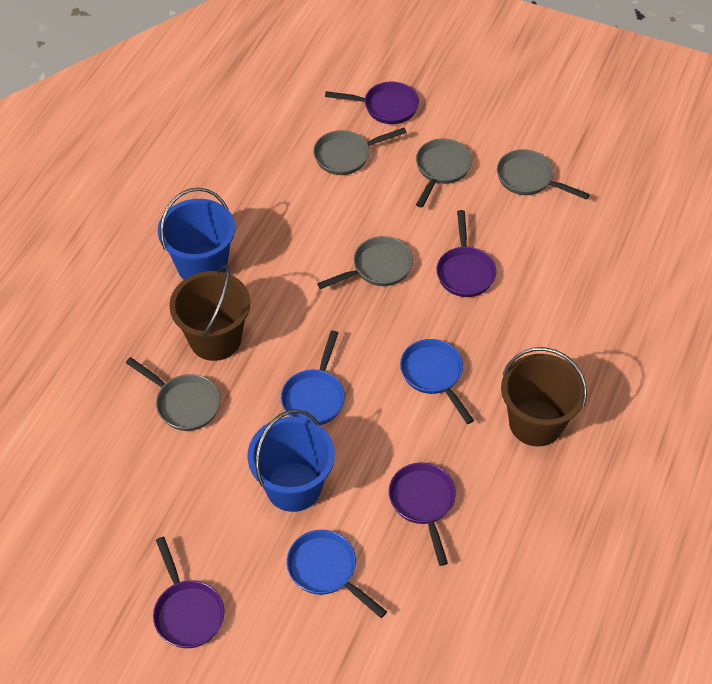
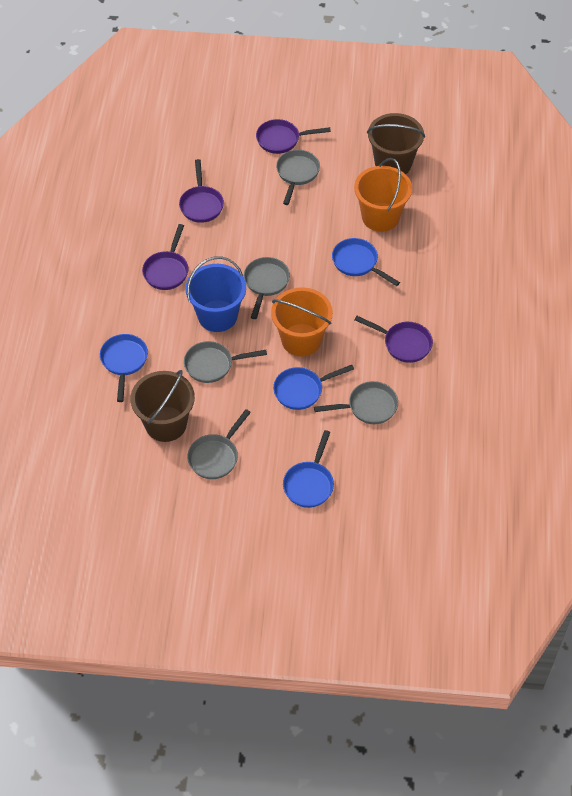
blue bucket: [158,188,235,280] [248,409,335,512] = 2 -> [185,256,246,332] = 1
blue pan: [281,330,345,425] [287,530,387,618] [400,339,474,424] = 3 -> [100,334,148,402] [273,365,354,410] [283,430,334,508] [332,238,400,286] = 4
orange bucket: none = 0 -> [271,287,333,357] [354,158,412,232] = 2

